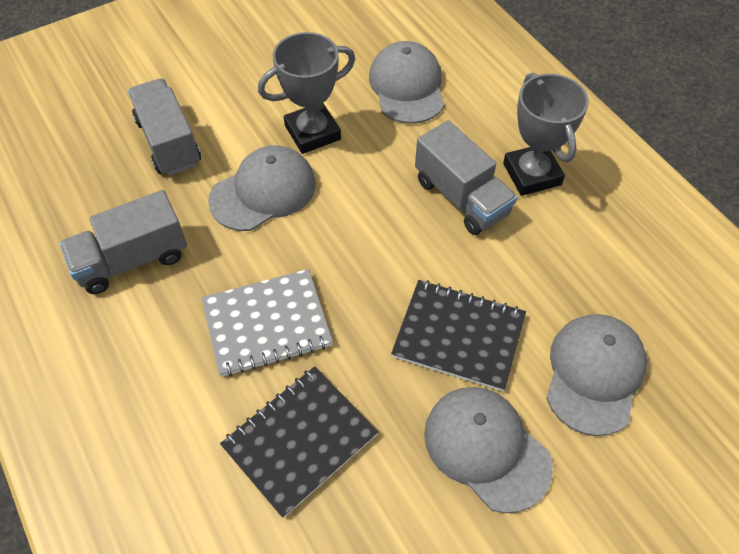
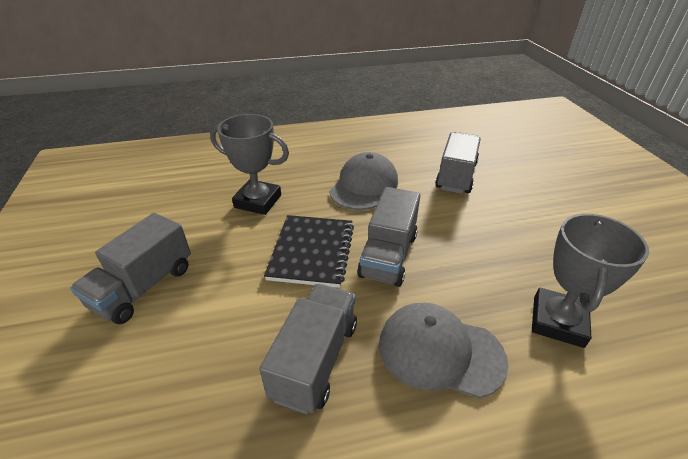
black notebook: [220,366,378,518] [391,280,526,392] = 2 -> [264,215,354,288] = 1
grey cap: [208,145,316,231] [369,41,444,124] [424,387,553,513] [546,314,647,436] = 4 -> [329,152,398,210] [379,303,508,398] = 2
grey notebook: [201,269,333,377] = 1 -> none = 0
grey truck: [60,190,187,294] [128,78,201,176] [415,120,517,235] = 3 -> [70,213,191,324] [259,284,357,414] [357,187,420,287] [435,132,481,194] = 4

